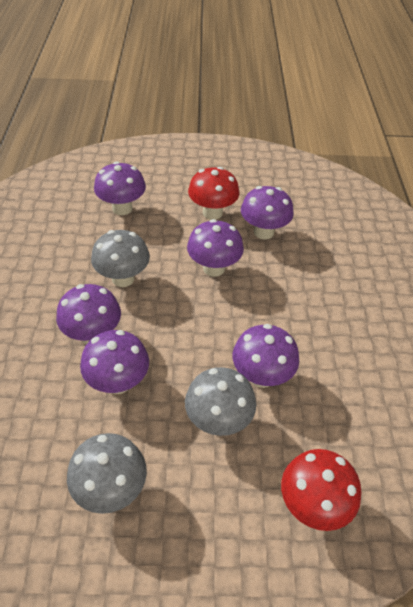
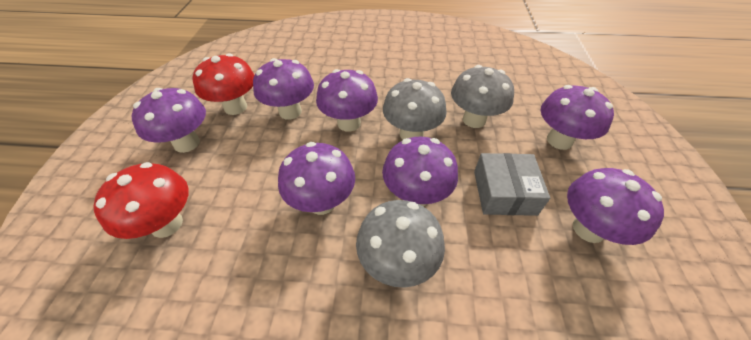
grey box: none = 0 -> [474,153,550,216] = 1
purple mushroom: [56,284,121,344] [80,330,149,394] [94,161,146,215] [187,219,244,277] [232,324,299,388] [241,186,294,240] = 6 -> [131,88,206,153] [253,58,314,120] [278,142,355,215] [316,69,378,132] [382,137,458,206] [540,85,614,150] [567,168,664,245] = 7

